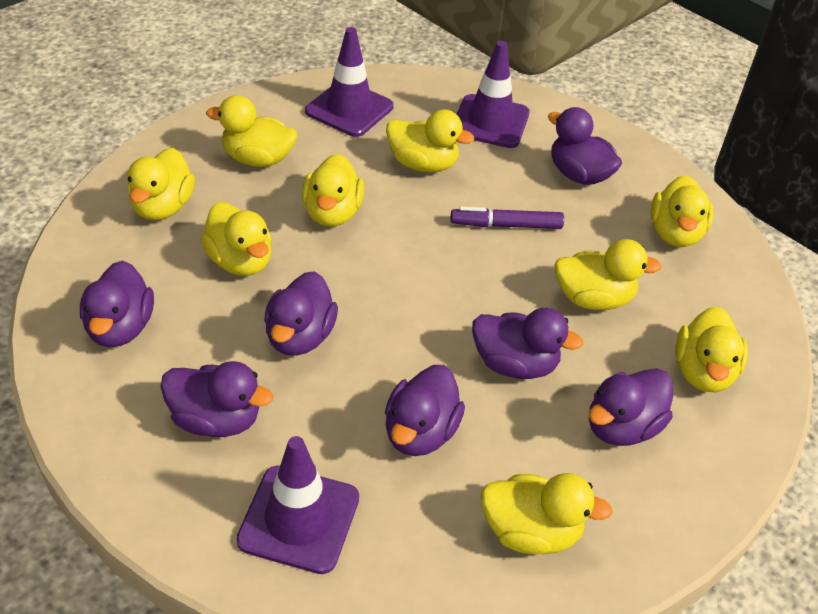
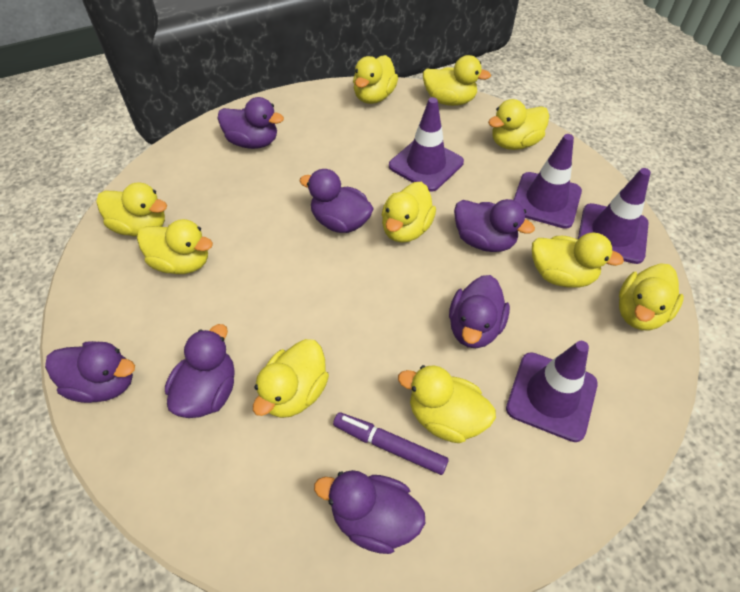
purple traffic cone: [236,436,359,574] [305,27,394,137] [457,41,530,148] = 3 -> [389,97,464,192] [506,341,598,442] [513,134,582,229] [578,168,651,264] = 4
yellow duck: [127,148,195,220] [201,202,272,276] [206,95,297,167] [302,154,365,227] [386,109,474,173] [481,473,613,554] [554,239,662,310] [650,175,714,247] [675,307,748,392] = 9 -> [96,183,167,237] [137,219,213,274] [253,339,329,418] [353,55,398,104] [382,182,436,243] [398,365,496,443] [423,55,491,106] [488,99,549,150] [532,232,624,288] [619,263,684,330] = 10

